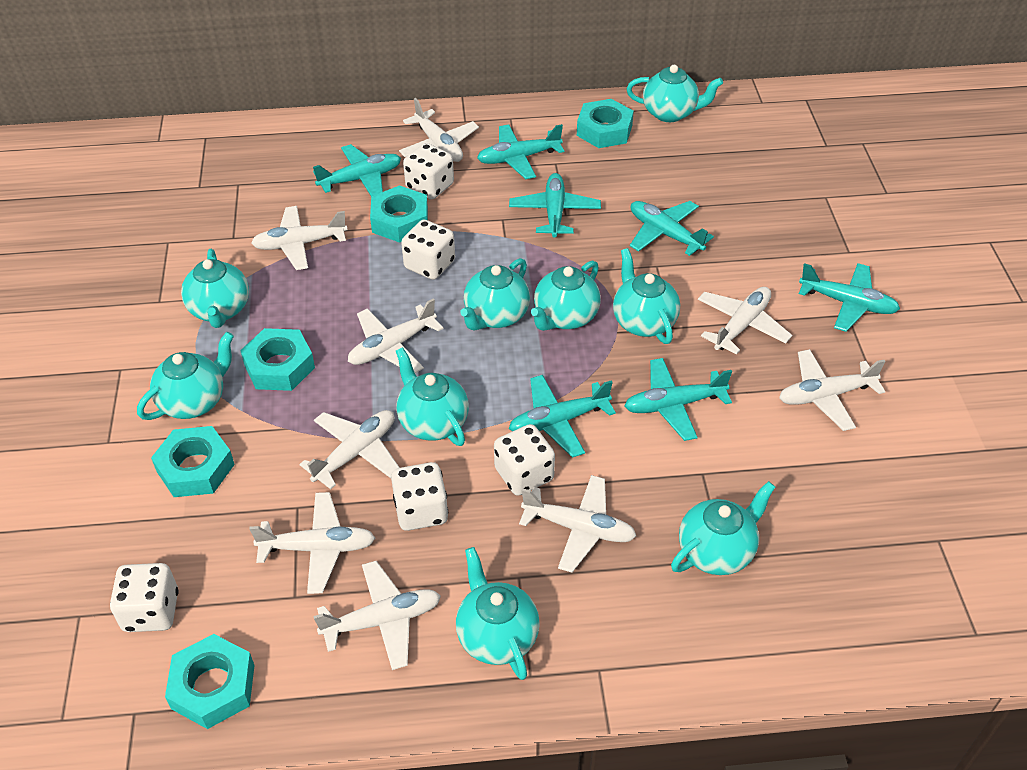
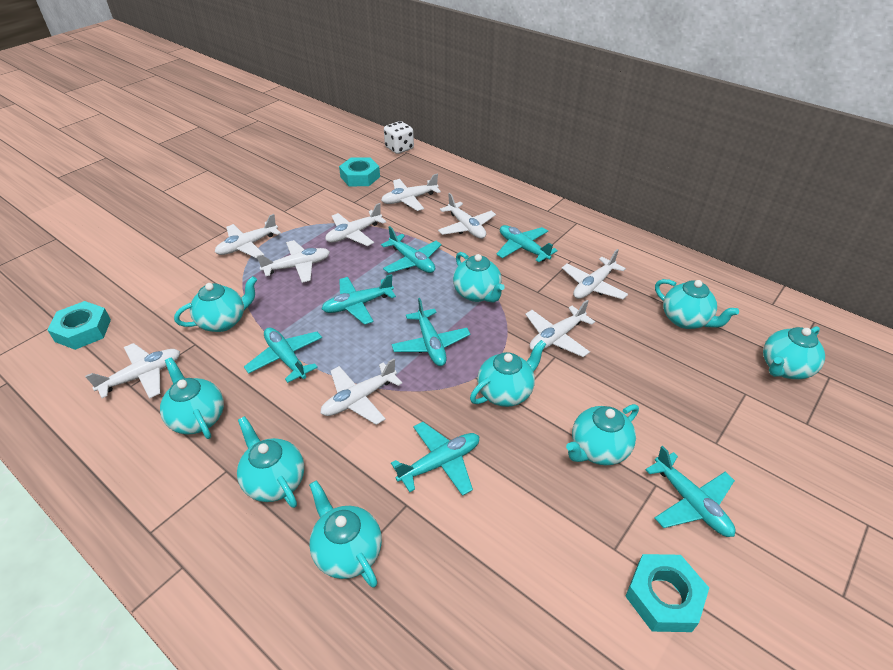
turquoise nut: [151,426,235,497] [165,634,255,729] [240,328,315,391] [370,185,428,243] [577,99,634,148] = 5 -> [47,301,111,350] [339,157,380,186] [625,554,709,632] = 3
white dice: [110,563,178,632] [391,462,448,531] [401,220,455,280] [403,143,454,199] [494,424,555,496] = 5 -> [384,121,414,154] = 1

